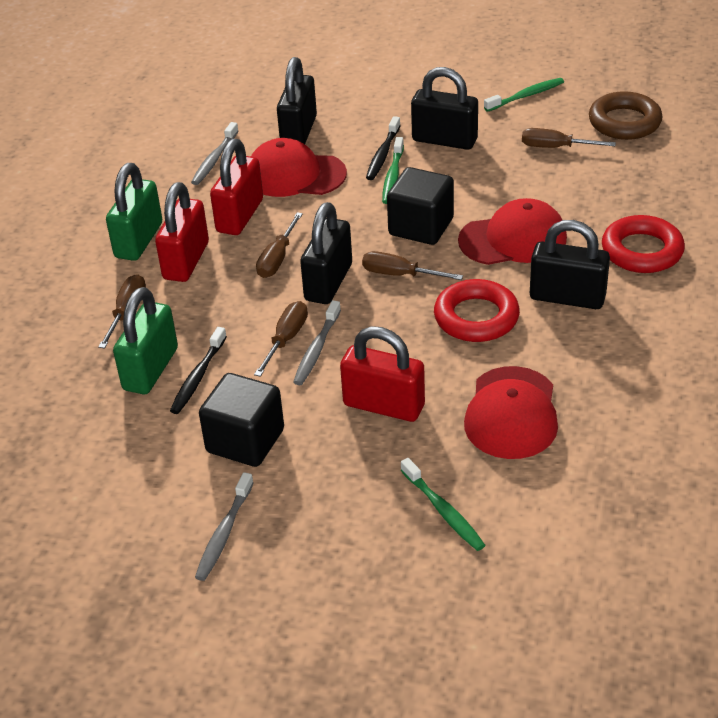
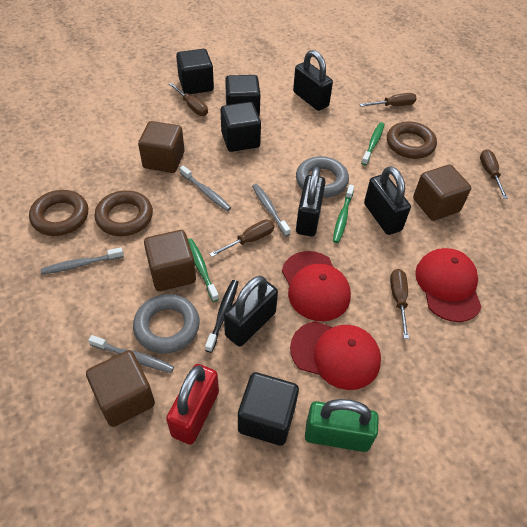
black cube: [199,373,284,467] [387,167,454,245] = 2 -> [176,49,214,94] [221,102,261,152] [225,75,261,116] [238,372,299,446] = 4
black toothbrush: [170,327,227,414] [366,116,401,180] = 2 -> [205,280,238,353] = 1
brown cube: none = 0 -> [86,350,155,427] [138,121,184,173] [144,230,196,291] [413,165,471,221] = 4
brown ring: [589,91,663,140] = 1 -> [29,190,88,236] [95,190,153,236] [387,121,437,159] = 3
green padlock: [106,163,162,261] [113,287,178,394] = 2 -> [305,399,379,452] = 1
grey ring: none = 0 -> [133,294,200,354] [296,156,349,198] = 2
grey toothbrush: [191,122,238,185] [195,472,254,581] [293,300,341,385] = 3 -> [41,247,124,274] [88,335,174,373] [179,166,231,211] [252,184,291,237] = 4
red padlock: [155,182,209,282] [210,139,263,235] [340,326,425,422] = 3 -> [166,364,219,445] = 1
red ring: [434,279,520,342] [602,215,685,273] = 2 -> none = 0

